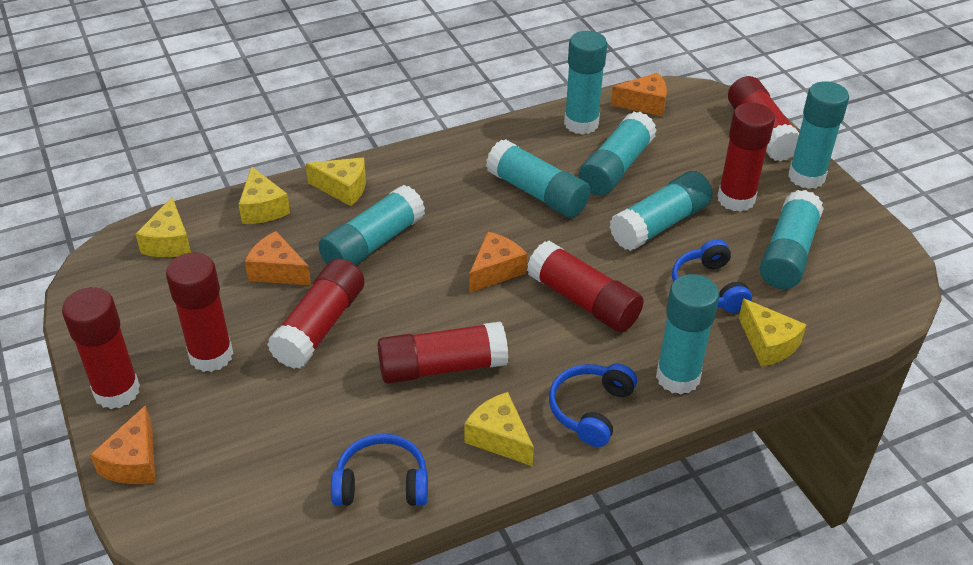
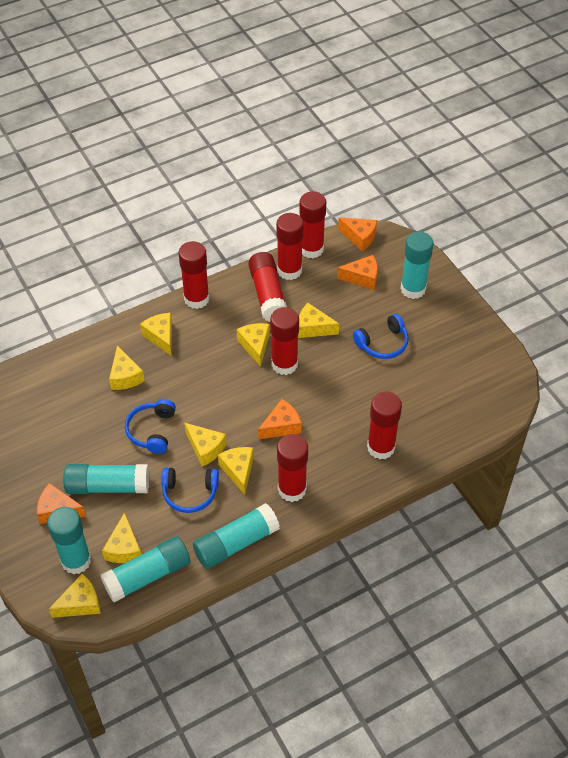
turquoise glue stick: [318,185,425,266] [486,139,590,218] [564,31,607,135] [579,112,657,196] [610,171,713,251] [656,274,720,395] [760,190,824,289] [788,81,849,189] = 8 -> [47,507,91,575] [63,464,149,494] [100,536,191,603] [193,503,280,569] [400,232,434,299] = 5
yellow cheese: [136,197,191,257] [239,166,290,224] [305,157,366,206] [464,392,534,466] [739,298,807,367] = 5 -> [49,574,101,618] [102,512,141,563] [109,346,145,390] [140,313,172,355] [184,423,227,466] [218,447,254,495] [236,323,270,367] [298,303,339,338] = 8

